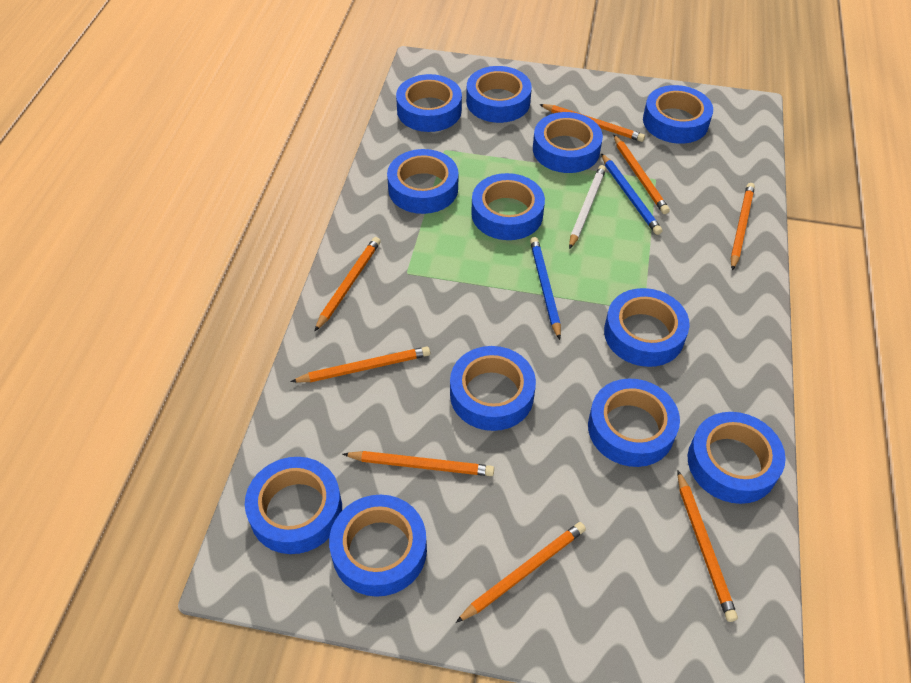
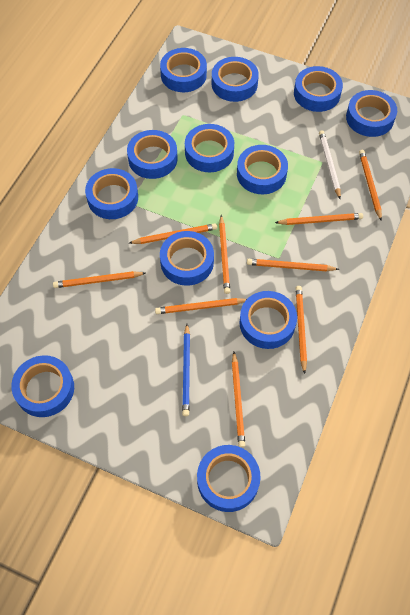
blue pencil: [530,237,561,340] [601,153,662,235] = 2 -> [182,324,190,416] = 1
orange pencil: [290,346,430,382] [314,237,381,332] [343,451,494,476] [456,522,586,623] [539,104,645,142] [613,134,670,214] [678,471,738,622] [731,183,755,271] = 8 -> [53,271,146,288] [129,224,217,244] [155,298,247,314] [219,215,230,294] [232,352,245,448] [247,259,339,272] [275,213,363,225] [296,286,307,374] [359,150,382,221] = 9

